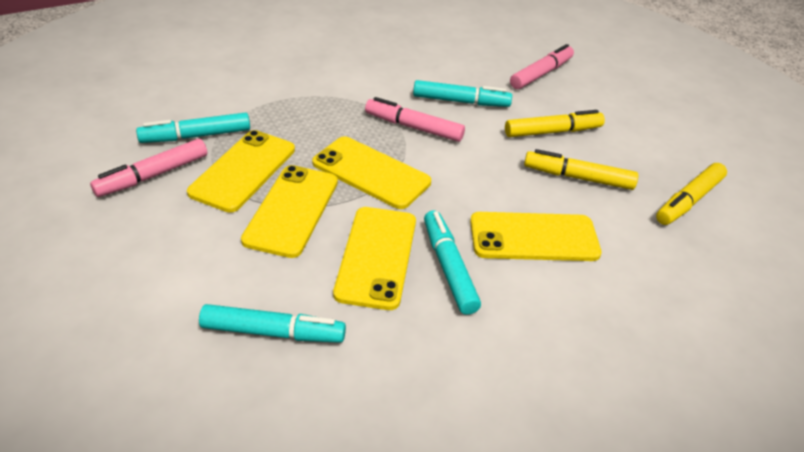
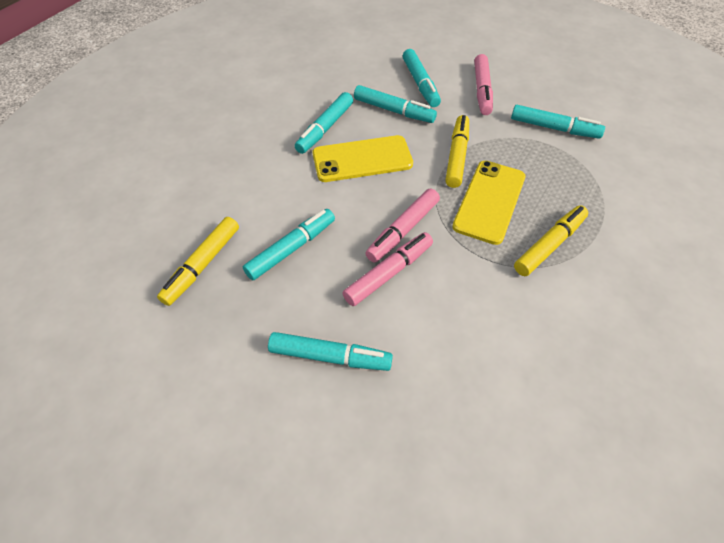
turquoise marker: [136,112,250,143] [199,304,346,343] [413,80,512,107] [424,210,481,315] = 4 -> [243,209,335,280] [268,332,393,371] [295,92,353,154] [354,85,437,123] [403,49,441,107] [511,105,605,139] = 6
yellow phone: [187,130,295,213] [241,165,338,258] [312,136,431,209] [333,207,416,310] [470,212,602,261] = 5 -> [312,135,413,182] [452,161,526,245] = 2

